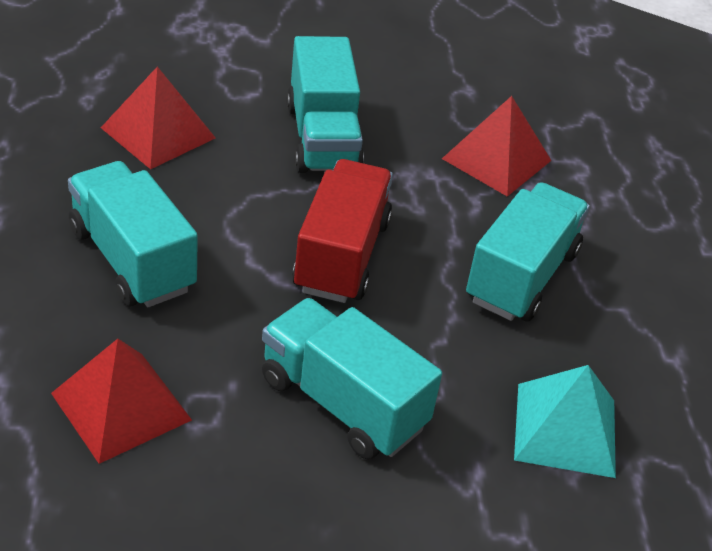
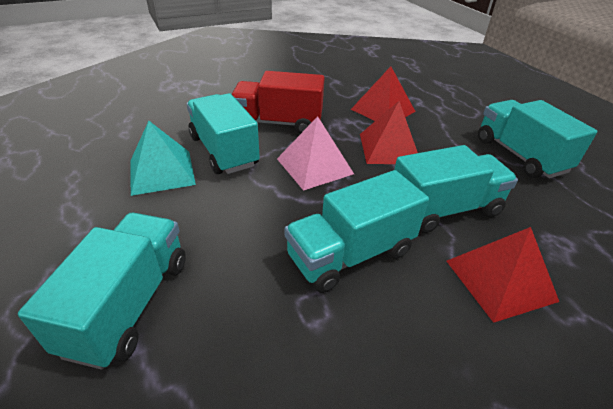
pink pyramid: none = 0 -> [277,116,354,191] = 1
turquoise truck: [68,161,198,307] [262,298,442,459] [287,36,364,173] [466,182,590,322] = 4 -> [18,213,186,370] [187,93,260,174] [285,170,429,293] [394,145,518,233] [478,100,597,178] = 5

